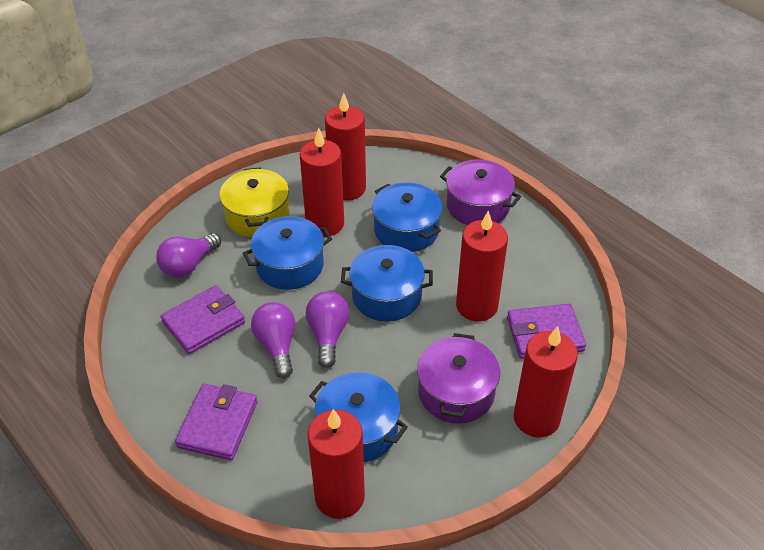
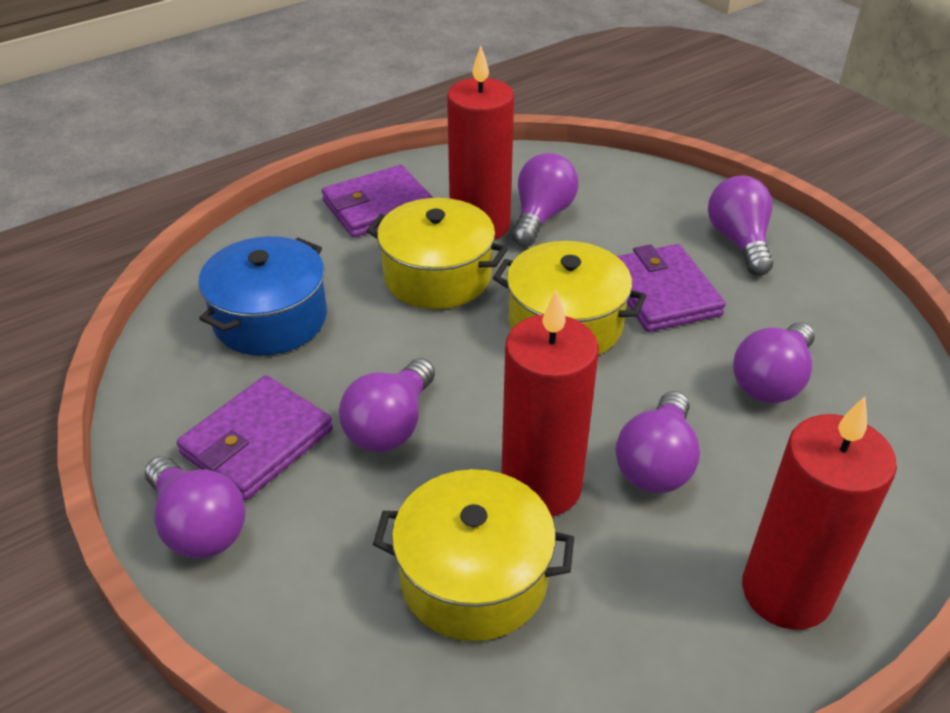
blue pot: [243,216,332,290] [309,372,408,462] [341,245,433,322] [372,182,442,252] = 4 -> [198,236,327,356] = 1
purple light bulb: [156,233,221,278] [251,302,295,378] [306,291,349,368] = 3 -> [145,456,246,559] [339,358,435,452] [512,153,578,247] [616,391,700,493] [708,176,773,276] [733,322,815,403] = 6
purple pot: [417,333,500,424] [440,159,521,225] = 2 -> none = 0
red candle: [300,128,344,237] [308,409,365,519] [325,93,366,201] [456,211,508,322] [514,326,578,437] = 5 -> [447,46,514,240] [501,290,599,516] [742,397,897,630] = 3
yellow pot: [219,167,289,237] = 1 -> [366,198,508,309] [373,469,574,641] [493,241,646,355] = 3

